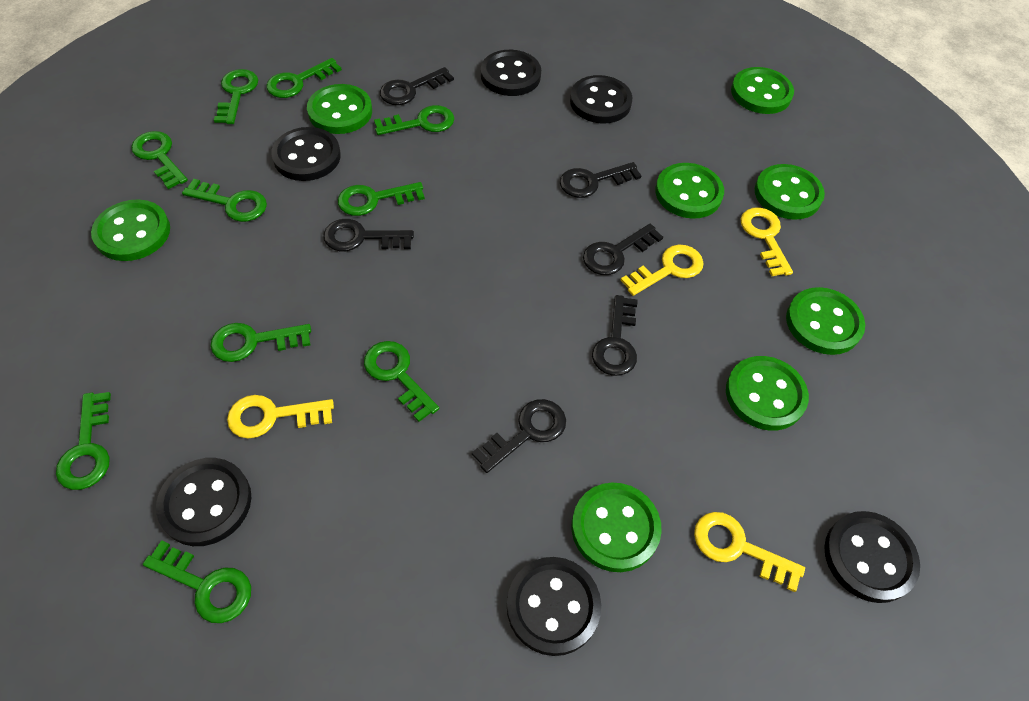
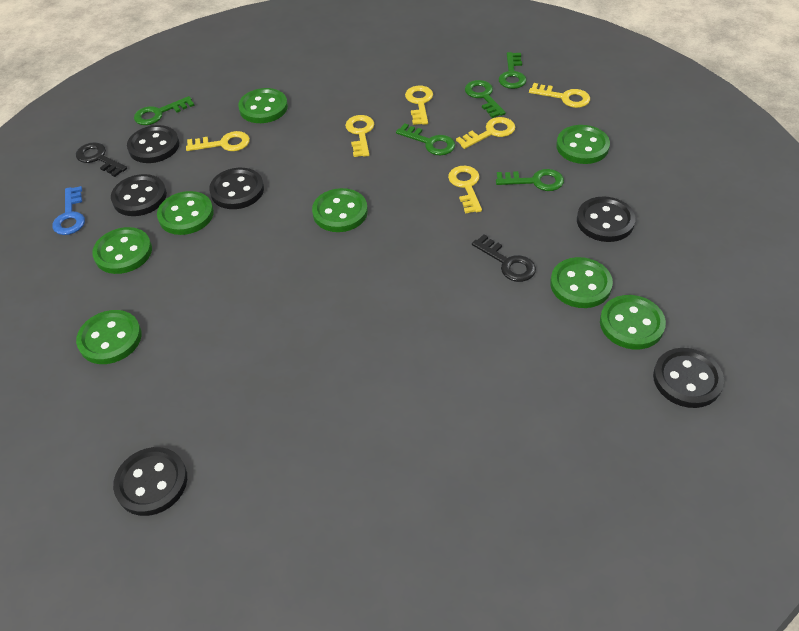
black key: [323,219,414,251] [380,67,454,105] [472,399,566,473] [560,162,642,198] [583,224,663,275] [592,295,638,376] = 6 -> [76,142,127,177] [472,234,536,282] = 2
blue key: none = 0 -> [52,186,85,235] = 1
green key: [56,392,111,490] [131,131,188,189] [143,540,251,623] [182,179,267,222] [210,323,311,362] [214,69,258,124] [266,58,342,98] [338,182,425,216] [364,341,439,422] [374,105,454,135] = 10 -> [134,96,195,125] [396,123,455,155] [465,80,506,118] [496,169,564,191] [499,52,527,89] = 5
yellow key: [227,395,334,438] [620,245,703,296] [694,512,805,592] [740,207,793,276] = 4 -> [186,131,250,151] [345,115,374,157] [405,86,433,125] [448,166,482,214] [456,117,515,149] [529,83,590,108] = 6

